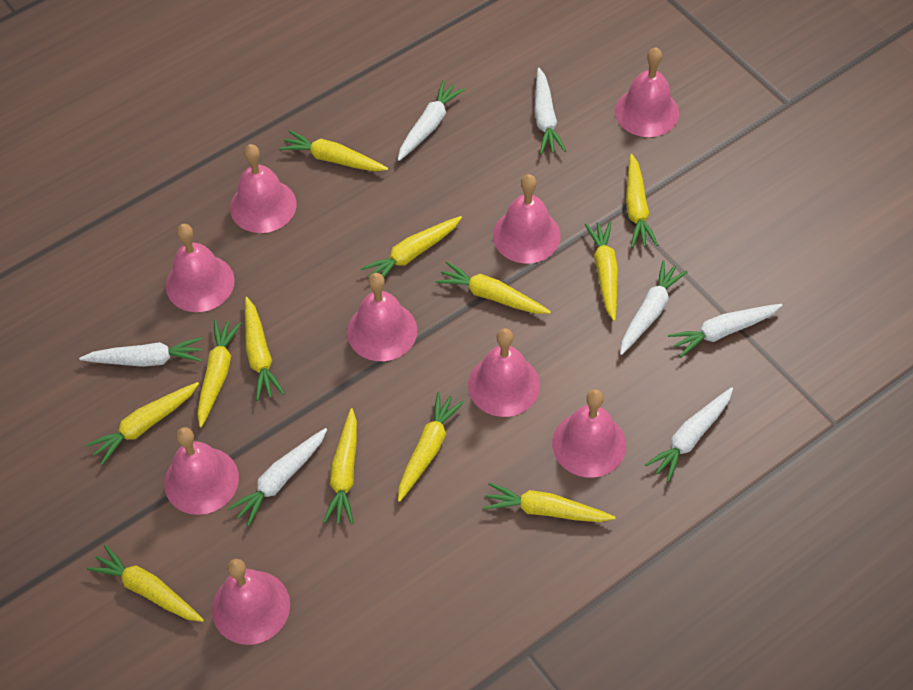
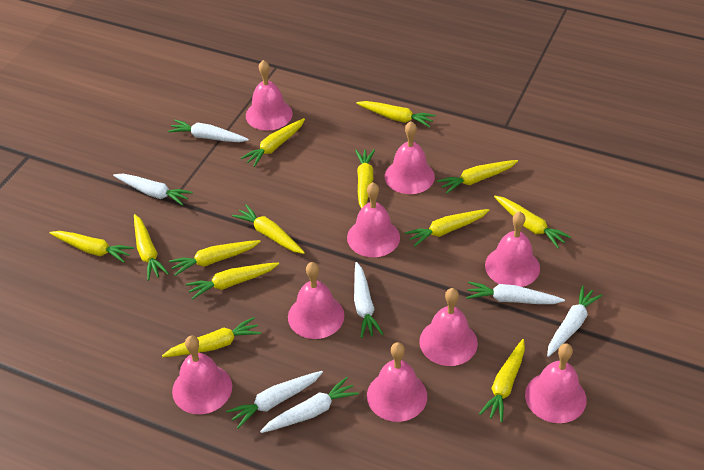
yellow carrot: [86,382,199,465] [87,545,204,622] [197,319,241,427] [245,297,285,401] [279,130,388,171] [323,408,357,525] [360,216,462,278] [398,392,464,502] [435,261,551,314] [484,482,615,522] [584,221,618,321] [626,154,658,248] = 12 -> [49,231,134,263] [134,214,169,281] [162,317,261,357] [169,240,261,276] [186,262,279,300] [232,204,305,254] [241,118,305,167] [355,149,375,209] [356,101,436,127] [405,209,490,247] [437,160,518,194] [479,339,525,422] [494,196,571,248] = 13

